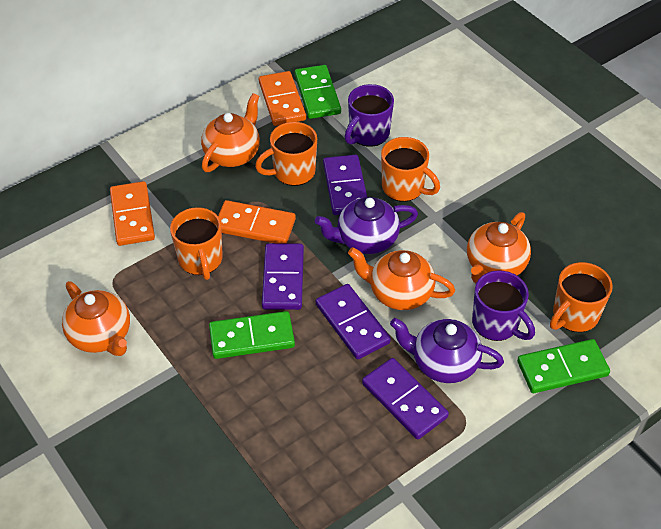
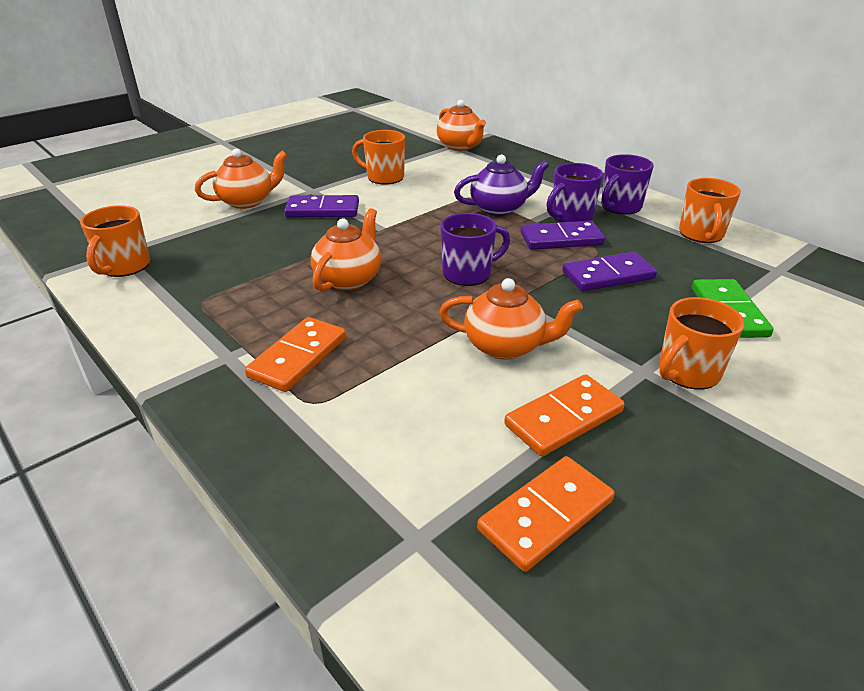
green domino: [209,311,295,359] [295,65,341,119] [517,339,610,393] = 3 -> [692,279,774,338] = 1
purple domino: [262,243,304,310] [316,284,391,359] [323,155,367,215] [362,358,449,440] = 4 -> [284,195,359,218] [520,221,605,250] [562,252,657,291] = 3
purple mug: [345,84,394,147] [472,270,535,341] = 2 -> [440,213,510,286] [546,163,603,222] [601,154,654,215] = 3
purple teapot: [315,197,418,254] [390,318,504,383] = 2 -> [454,155,549,216] = 1

